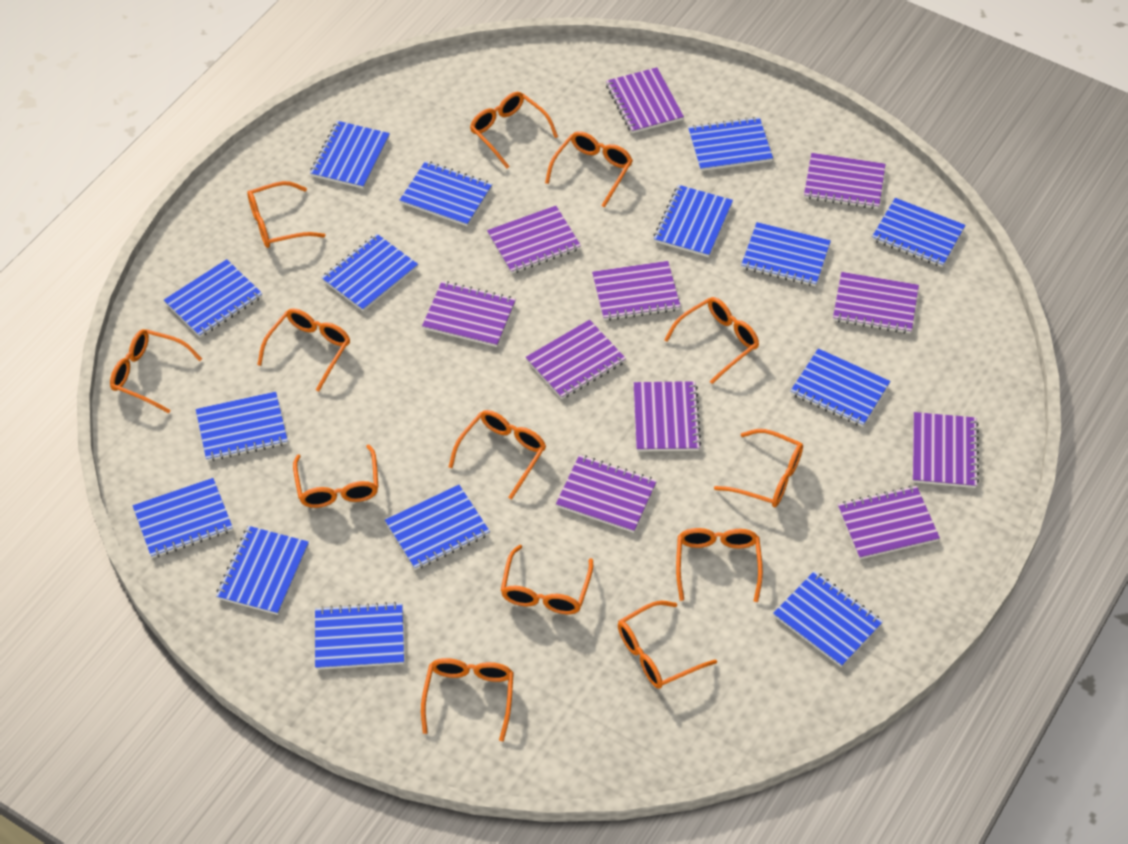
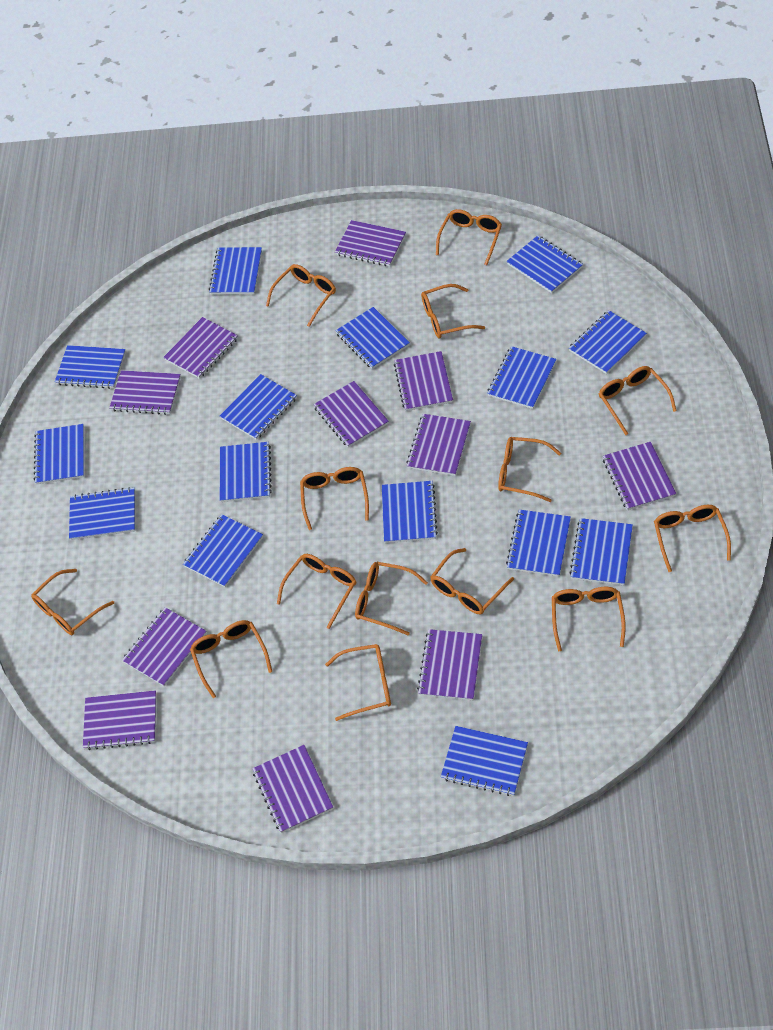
orange glasses: [110,329,202,413] [247,181,325,248] [257,308,350,392] [293,445,378,508] [421,658,514,741] [449,410,546,500] [470,92,558,168] [501,545,593,614] [545,131,633,208] [618,601,717,689] [664,297,759,384] [676,528,763,602] [714,429,803,507] = 13 -> [31,569,114,635] [190,620,272,698] [266,264,336,327] [277,554,356,629] [300,467,369,530] [325,644,391,721] [355,562,428,636] [421,284,485,339] [430,548,514,614] [436,209,502,265] [498,437,561,502] [552,587,626,651] [599,366,677,435] [654,505,731,572] = 14

